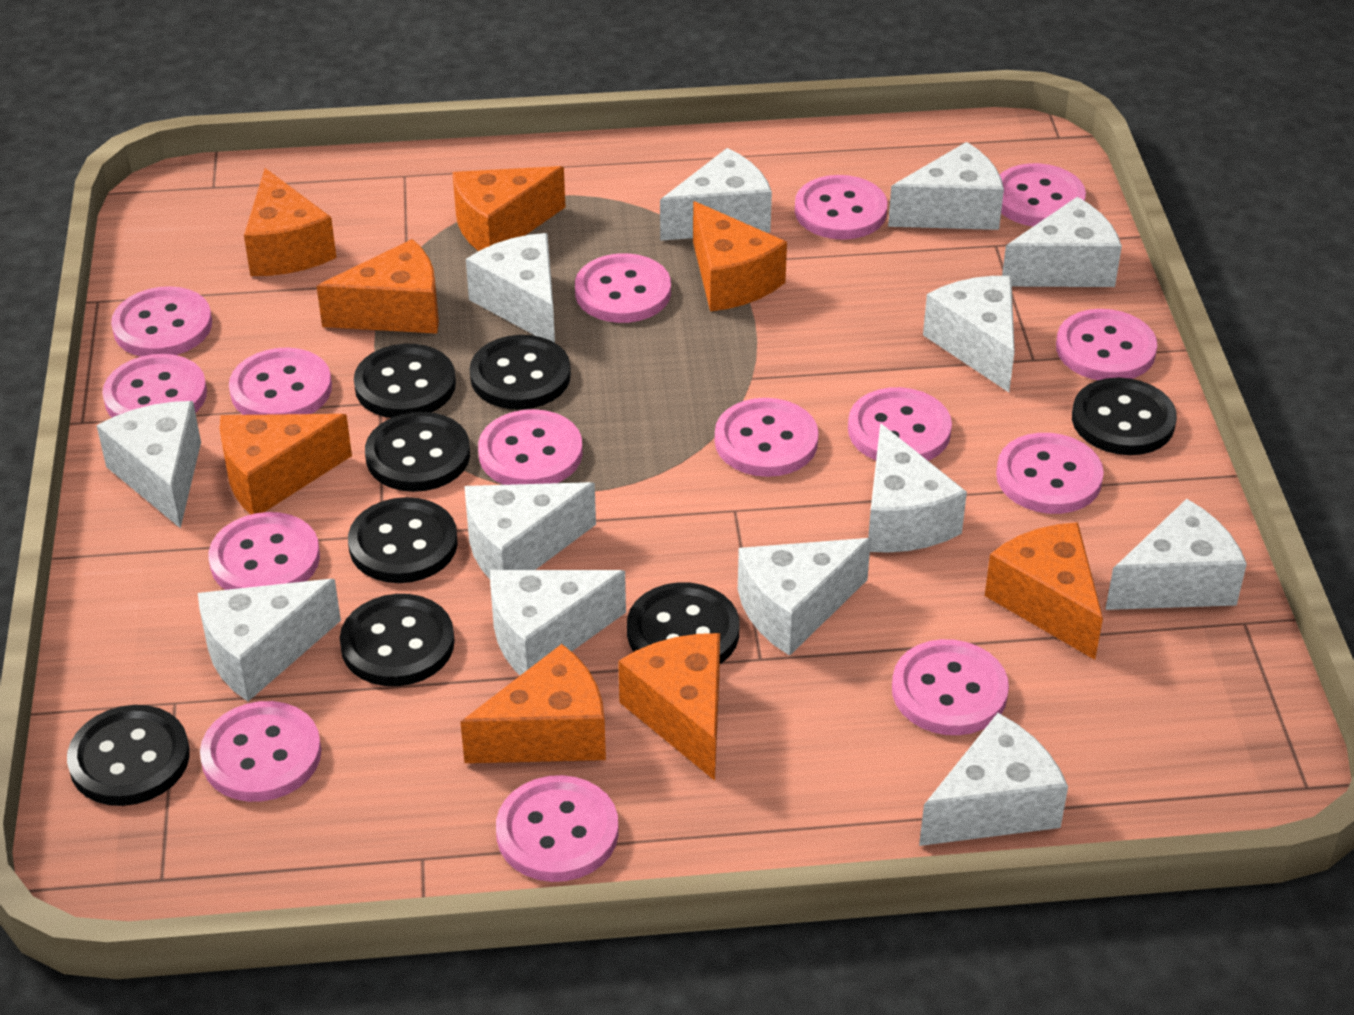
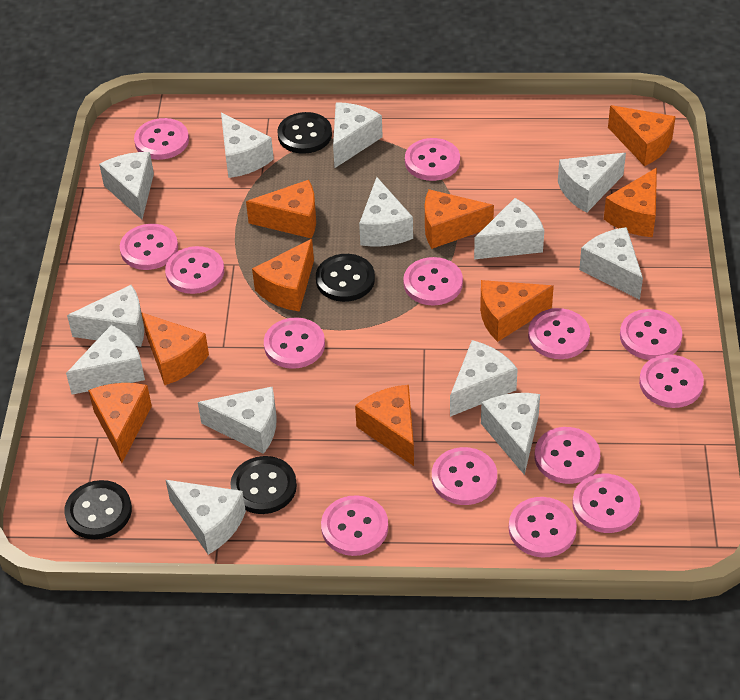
black button: [67,705,190,806] [340,594,455,686] [348,497,458,583] [354,344,456,418] [365,412,470,492] [470,335,571,410] [627,582,739,664] [1072,378,1177,455] = 8 -> [64,480,132,539] [230,456,297,514] [277,112,332,154] [316,254,375,302] = 4
orange cheese: [219,414,352,514] [244,168,337,276] [317,239,439,334] [452,166,565,251] [460,644,606,763] [618,633,720,781] [693,201,787,312] [985,522,1103,660] = 8 -> [88,383,152,463] [141,312,209,385] [246,180,316,239] [252,239,314,312] [355,385,414,466] [425,189,494,249] [480,280,554,342] [604,168,657,237] [608,105,676,166] = 9
pink button: [102,354,207,417] [111,286,212,357] [200,701,321,802] [209,512,320,590] [229,348,332,415] [478,409,583,485] [496,775,619,882] [575,253,671,323] [715,398,819,477] [795,175,888,240] [848,387,952,461] [892,639,1009,735] [996,433,1104,514] [1000,163,1086,226] [1056,309,1157,380] = 15 -> [120,224,178,270] [134,118,189,160] [165,246,224,294] [264,317,325,369] [321,495,388,556] [403,257,463,306] [405,138,460,181] [432,447,497,505] [509,497,577,557] [528,308,590,359] [535,427,600,484] [572,474,640,533] [620,309,682,360] [639,354,704,408] = 14

